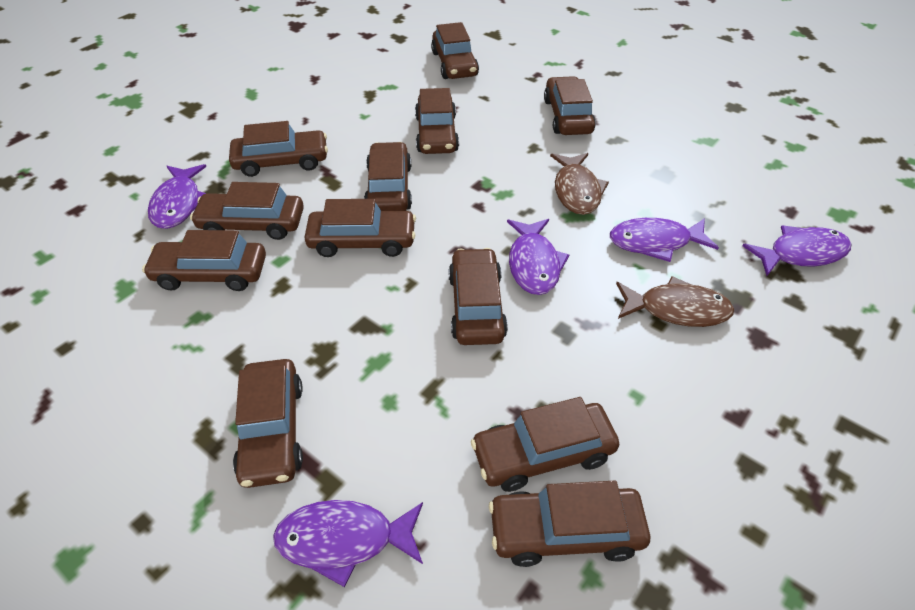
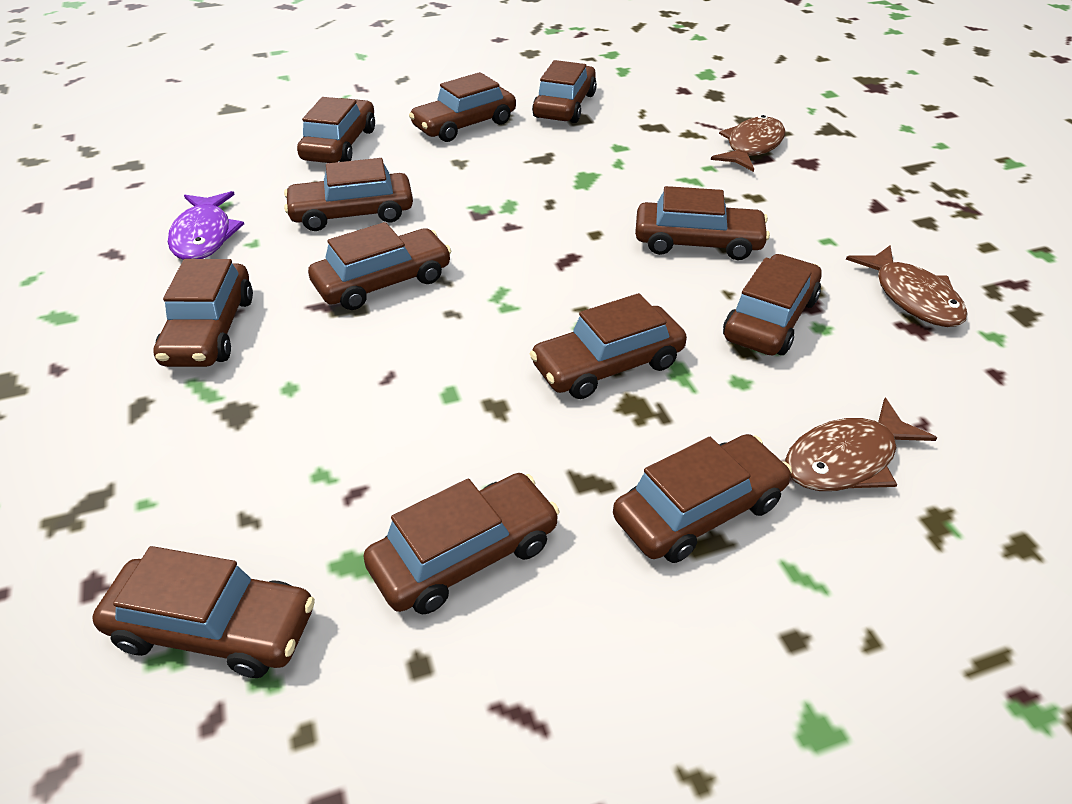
brown fish: [550,153,609,215] [616,276,734,327] = 2 -> [711,115,785,172] [785,398,937,491] [846,245,968,327] = 3
purple fish: [148,164,207,229] [273,500,423,587] [507,219,569,295] [610,218,719,262] [742,225,851,276] = 5 -> [168,191,244,260] = 1

